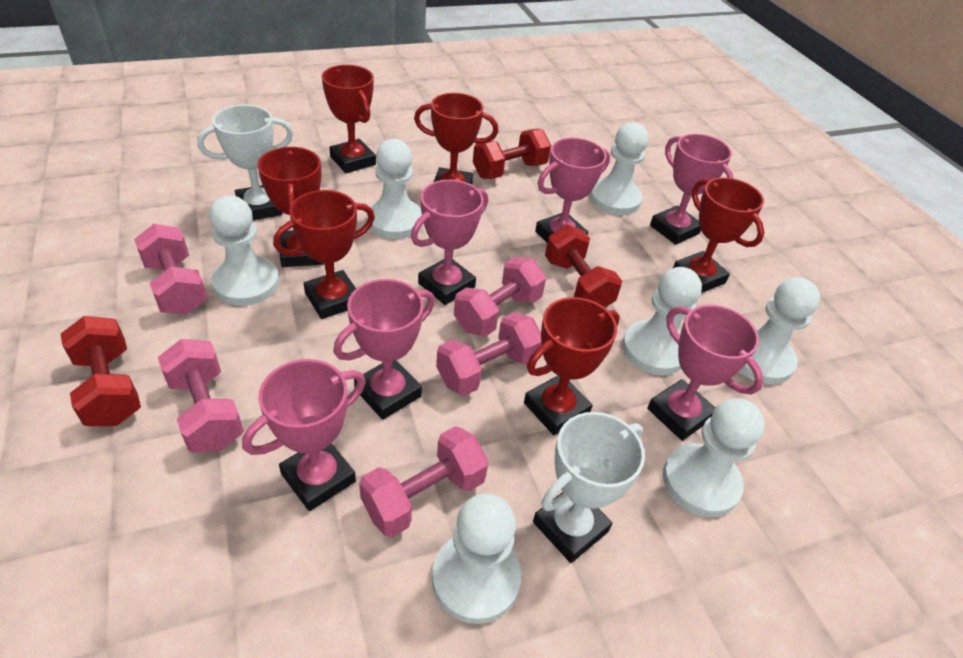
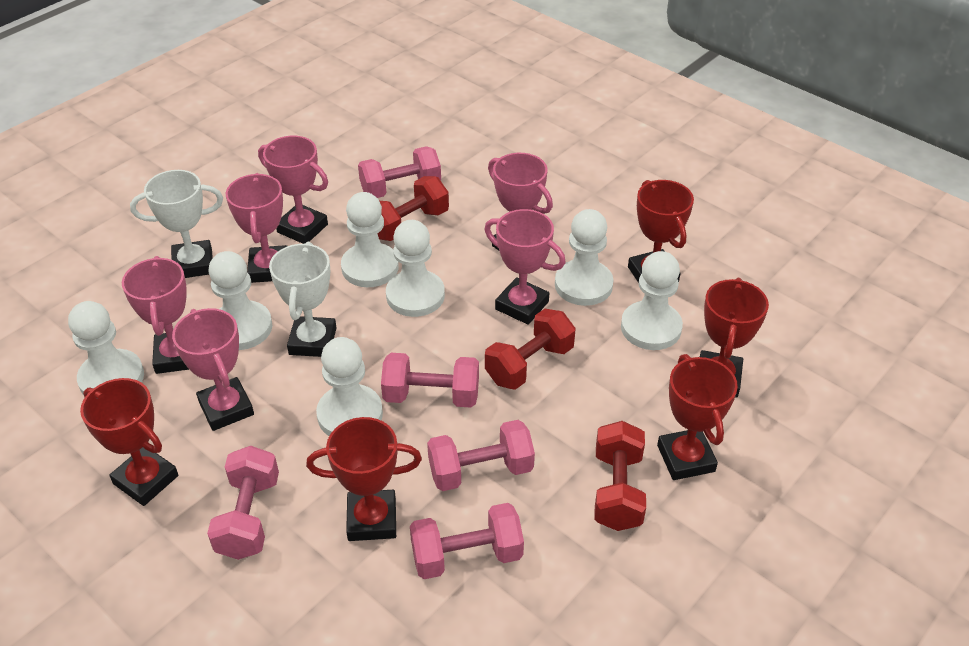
red trophy: [257,147,323,267] [273,190,375,319] [322,65,376,173] [414,93,498,185] [524,297,620,435] [673,177,764,293] = 6 -> [80,378,178,506] [306,417,422,541] [628,180,694,283] [657,354,738,480] [700,278,769,398] = 5

